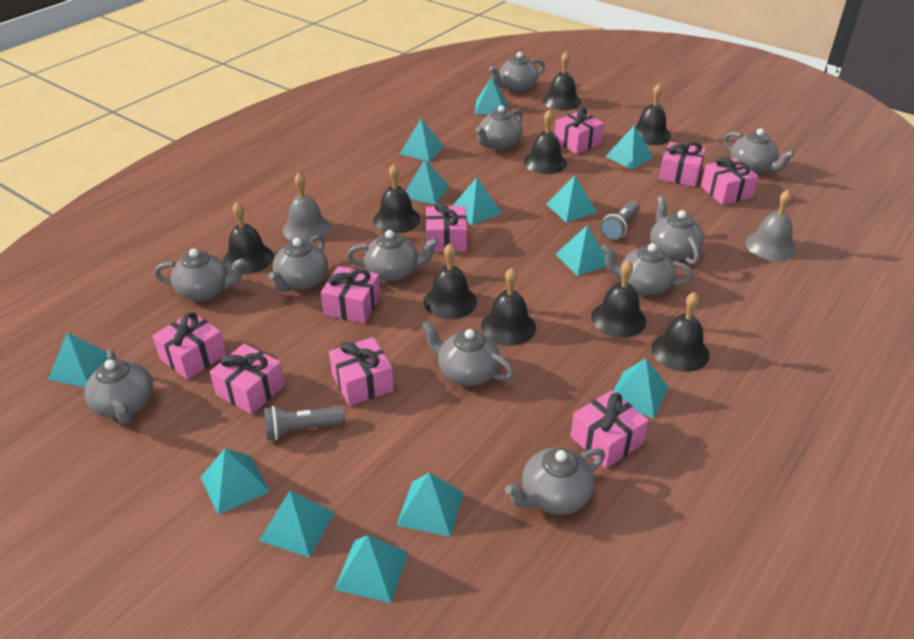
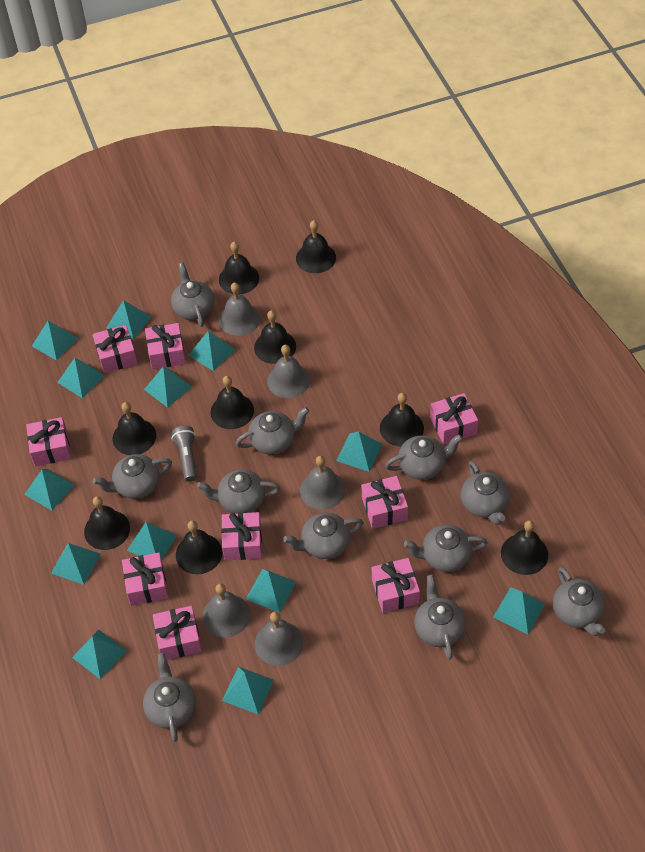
grey bell: [283,173,331,242] [746,190,797,261] = 2 -> [202,583,250,638] [219,282,260,336] [255,611,303,666] [267,345,310,398] [300,456,345,510] = 5
grey flashlight: [264,406,345,440] [600,200,640,240] = 2 -> [172,426,197,482] = 1

